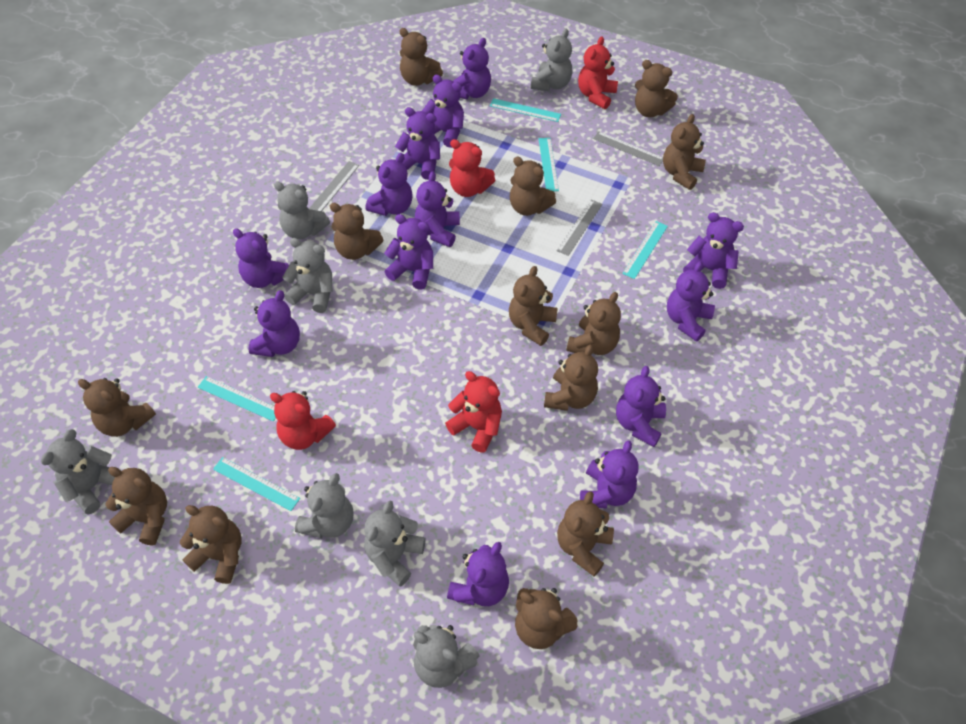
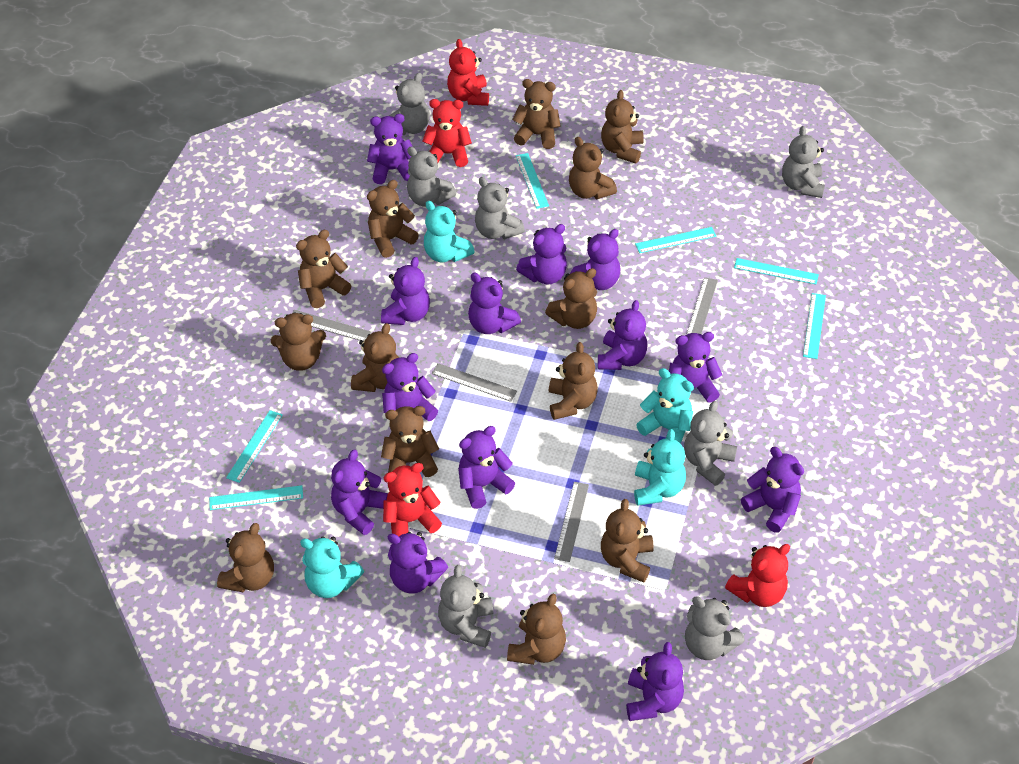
grey ruler: [309,161,359,211] [557,200,602,256] [593,131,663,166] = 3 -> [293,310,371,341] [432,363,517,402] [554,482,589,562] [686,277,718,335] = 4
turquoise ruler: [198,376,276,421] [213,457,300,511] [490,98,561,122] [538,138,559,191] [622,221,668,279] = 5 -> [209,485,303,510] [226,410,283,483] [516,153,549,209] [635,227,716,253] [734,258,819,284] [803,293,826,359] = 6
turquoise teddy bear: none = 0 -> [300,536,364,598] [424,201,475,262] [634,429,686,506] [636,368,694,444] = 4

